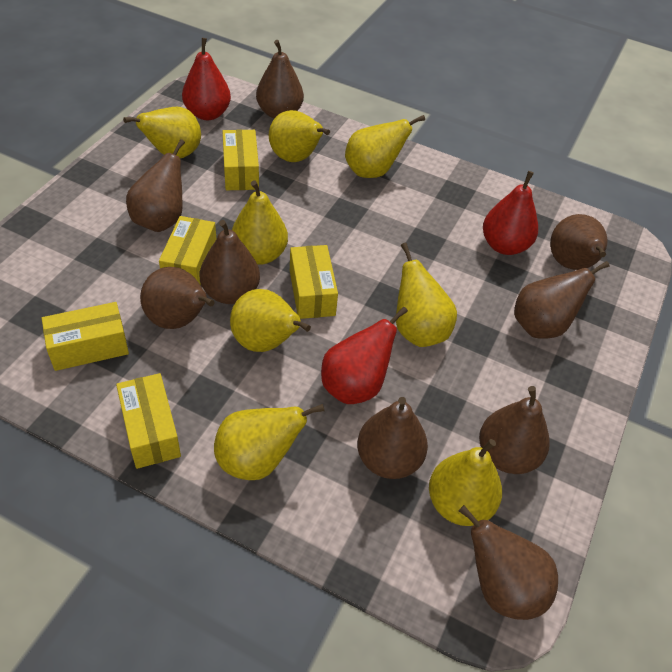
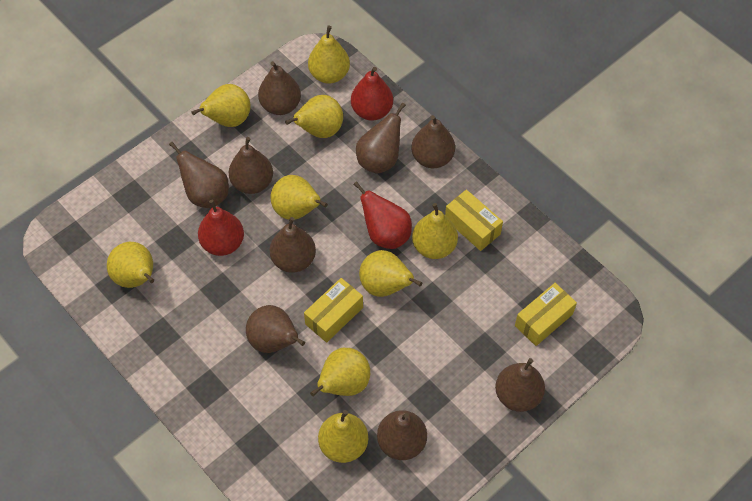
yellow box: [42,302,129,371] [116,373,181,469] [159,216,216,285] [222,129,259,190] [290,245,338,319] = 5 -> [304,278,363,343] [445,190,503,251] [515,283,577,346] = 3
yellow pear: [123,107,201,158] [214,404,324,480] [230,289,311,352] [232,180,288,265] [269,110,330,162] [345,115,425,178] [396,243,457,347] [429,439,502,526] = 8 -> [107,242,154,288] [191,84,251,127] [271,175,328,220] [285,95,343,138] [308,25,350,84] [310,348,370,396] [318,410,368,463] [359,250,422,297] [412,203,458,259] = 9

